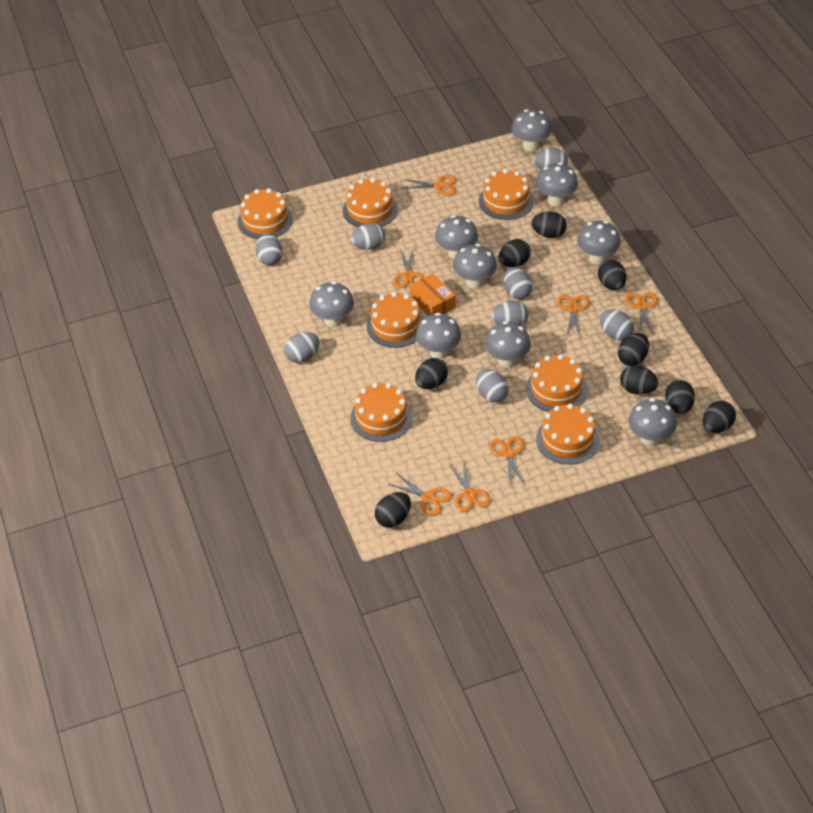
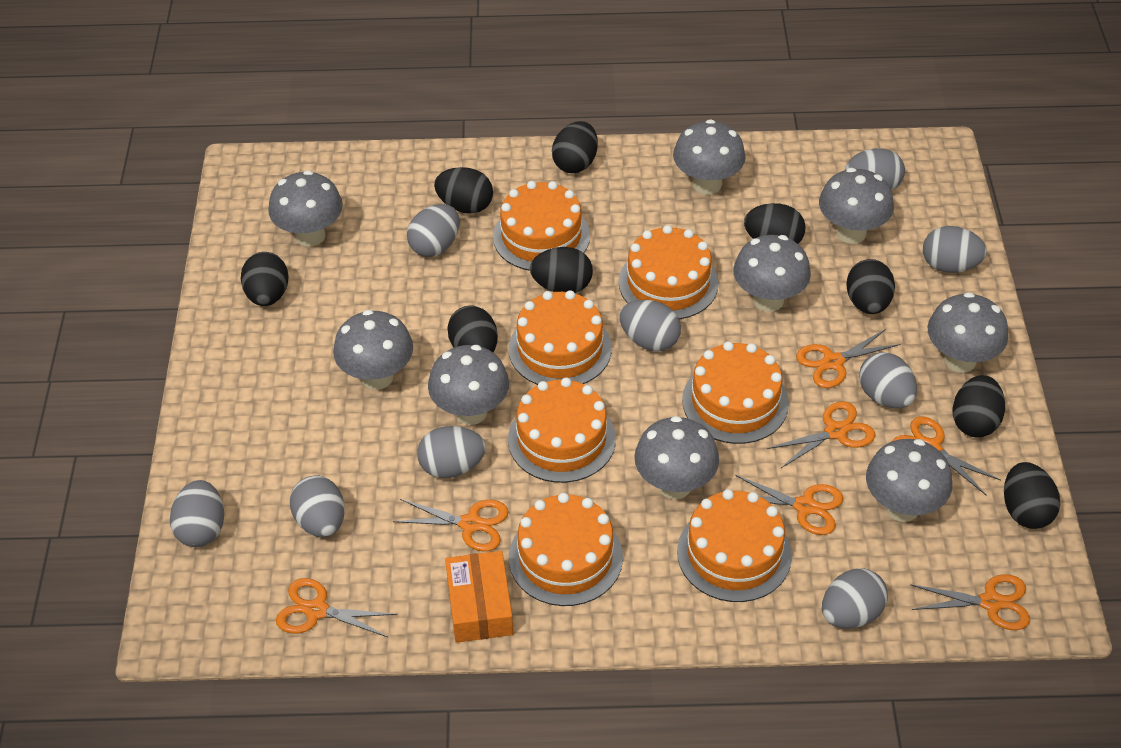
grey egg: [256,233,282,265] [284,332,319,363] [351,223,385,250] [476,369,509,402] [492,301,528,326] [503,267,533,299] [534,148,568,170] [600,309,634,341] = 8 -> [170,480,224,547] [290,476,345,537] [407,204,459,257] [417,426,486,478] [620,300,681,351] [822,568,888,629] [845,148,905,190] [859,352,917,409] [923,226,987,273] = 9

